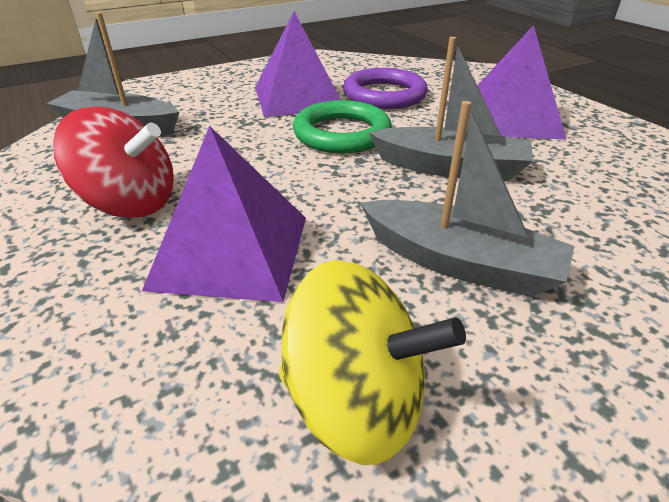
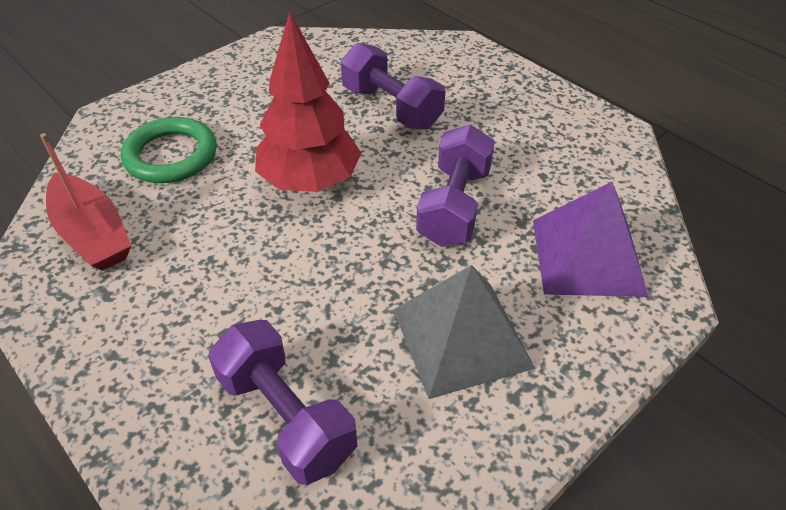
grey boat: [47,12,179,136] [360,101,575,297] [369,37,534,181] = 3 -> none = 0
grey pyramid: none = 0 -> [393,265,536,399] = 1
purple dumbbell: none = 0 -> [208,320,357,485] [341,43,445,129] [416,124,495,247] = 3
purple pyramid: [142,126,306,302] [255,11,341,117] [477,25,567,140] = 3 -> [533,182,648,297] = 1
purple ring: [343,68,428,109] = 1 -> none = 0
red boat: none = 0 -> [40,133,132,271] = 1
red spinning top: [53,107,174,218] = 1 -> none = 0
red tree: none = 0 -> [255,12,361,192] = 1
yellow spinning top: [279,260,466,465] = 1 -> none = 0

